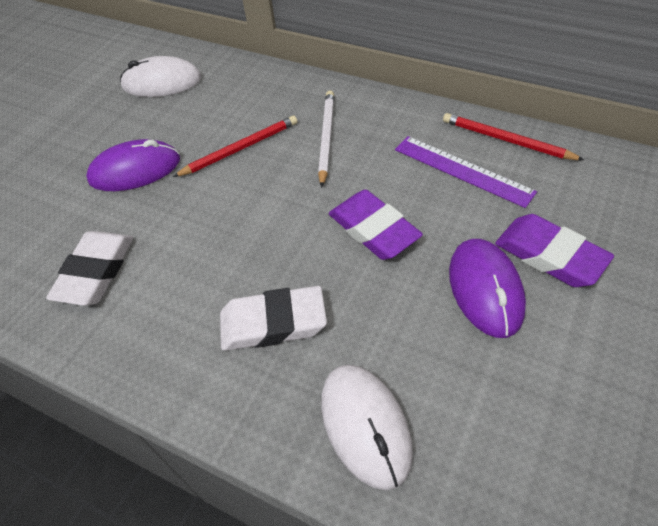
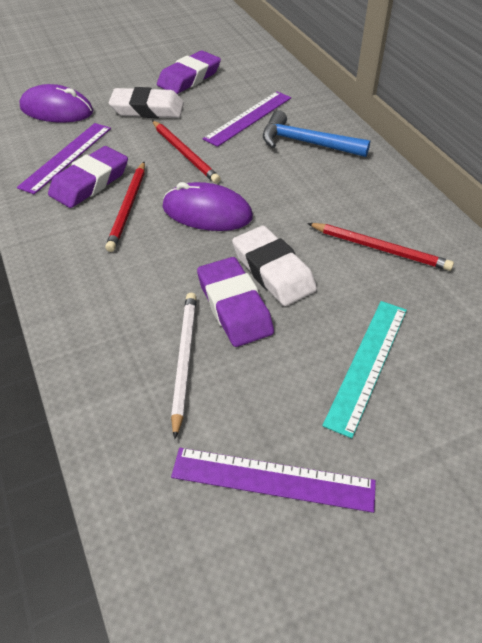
blue hammer: none = 0 -> [263,110,370,157] = 1
purple eraser: [329,190,423,260] [495,214,614,287] = 2 -> [48,146,128,208] [157,50,221,94] [197,257,274,347] = 3
purple ruler: [395,136,537,208] = 1 -> [17,123,111,194] [171,448,376,513] [203,91,291,147] = 3
red pencil: [173,115,297,177] [443,113,584,160] = 2 -> [105,161,145,252] [152,120,221,184] [307,223,454,271] = 3
turquoise ruler: none = 0 -> [322,301,407,438] = 1
white mouse: [120,56,201,97] [321,365,413,490] = 2 -> none = 0

